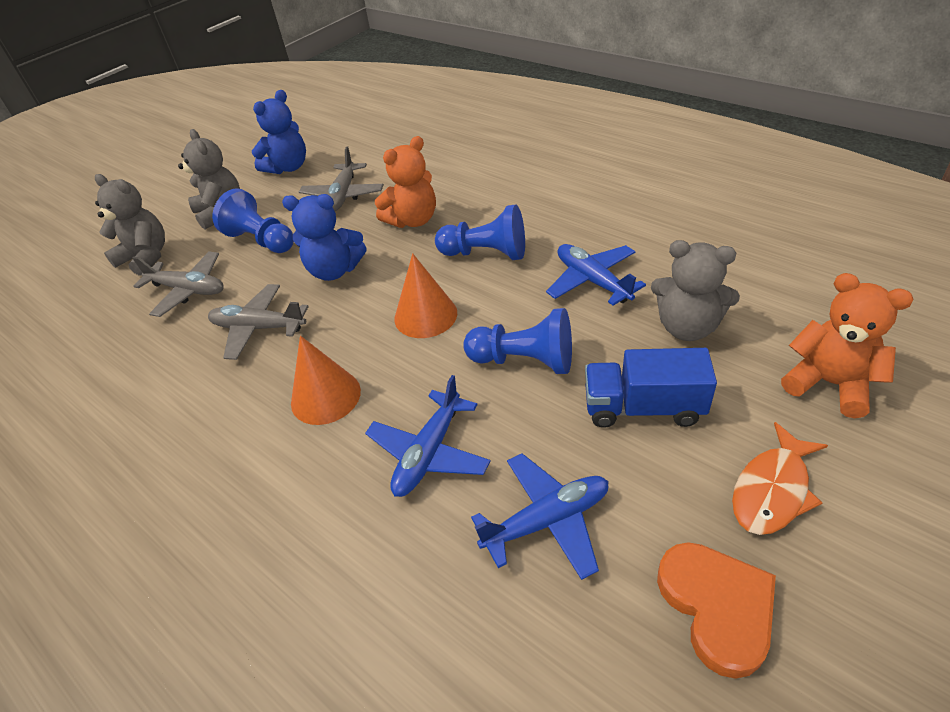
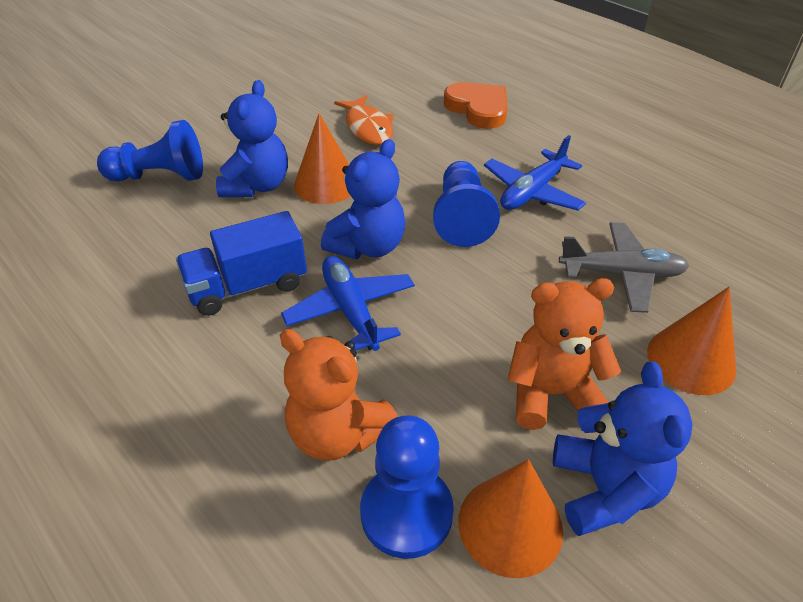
blue plane: [365,375,490,497] [471,453,609,580] [546,244,646,306] = 3 -> [281,256,415,351] [484,135,586,211] = 2
blue teddy bear: [252,90,306,174] [282,194,367,281] = 2 -> [216,80,288,197] [321,139,405,259] [553,361,693,536] = 3
grey plane: [132,251,224,317] [208,284,309,360] [299,146,384,212] = 3 -> [559,222,689,313] = 1
grey teddy bear: [95,174,165,276] [178,129,240,229] [651,240,740,341] = 3 -> none = 0
orange cone: [291,336,361,425] [395,253,457,338] = 2 -> [294,113,350,204] [458,459,563,578] [647,287,736,395] = 3

